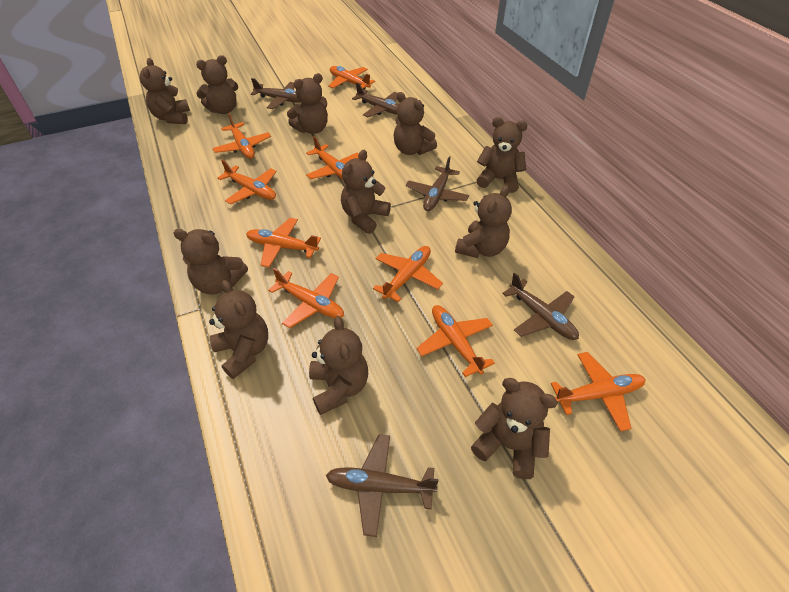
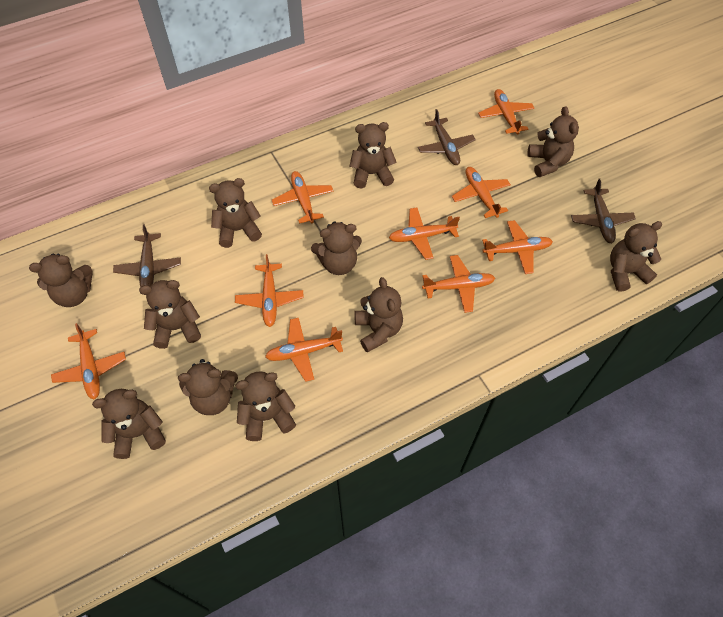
brown plane: [251,78,300,109] [326,434,439,537] [352,83,399,117] [406,156,469,211] [502,273,579,340] = 5 -> [113,224,181,288] [418,109,476,165] [571,179,636,243] = 3

